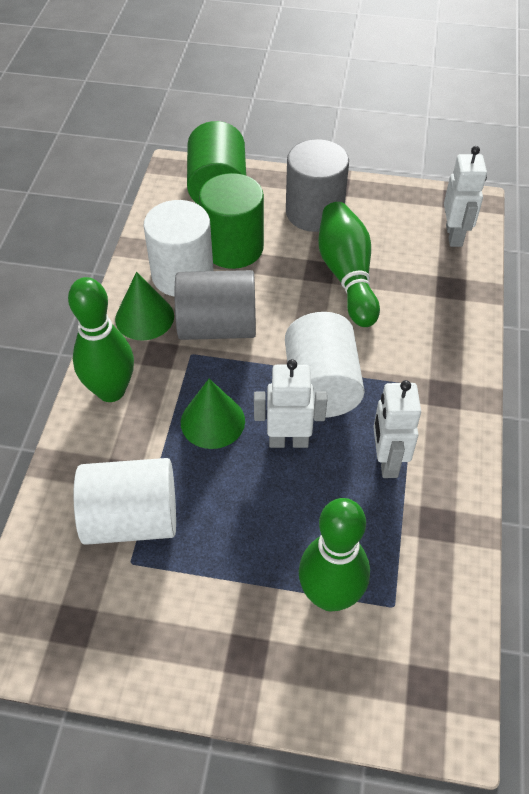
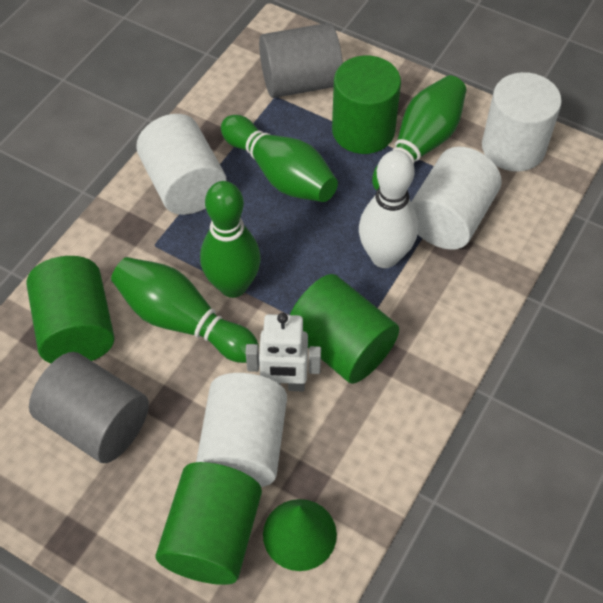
green bowling pin: [68,277,134,402] [299,498,370,611] [318,202,380,327] = 3 -> [111,257,259,363] [200,181,261,298] [221,115,338,202] [372,75,467,191] = 4
green cone: [115,272,174,340] [181,379,245,449] = 2 -> [263,499,337,571] = 1
green cylinder: [187,121,246,205] [199,173,264,269] = 2 -> [27,256,115,363] [155,462,262,585] [290,274,399,384] [332,56,401,154] = 4
white bowling pin: none = 0 -> [359,150,418,268] = 1
white cylinder: [74,458,176,545] [143,200,214,296] [285,312,365,418] = 3 -> [136,114,227,215] [196,373,287,487] [411,147,502,250] [482,72,562,172] = 4
white robot: [254,359,327,448] [373,380,421,478] [444,146,487,247] = 3 -> [246,313,321,392] = 1

